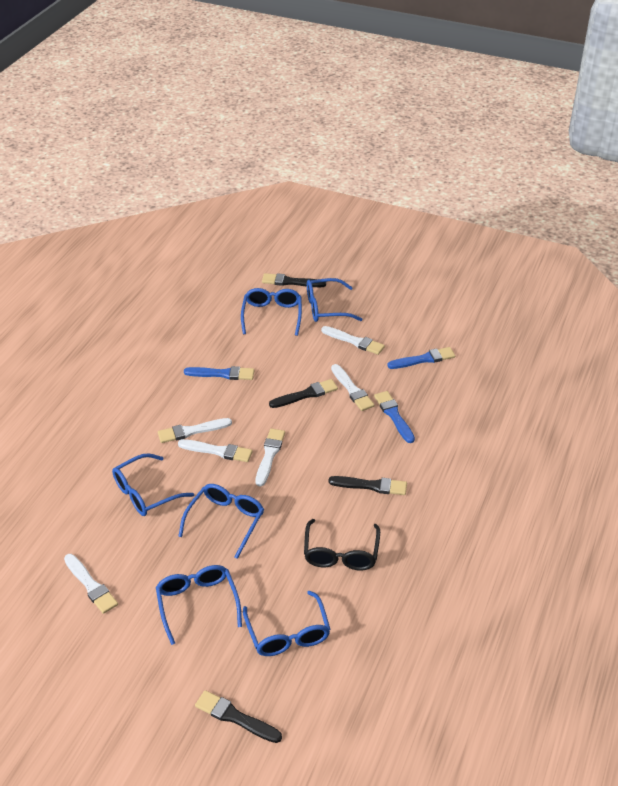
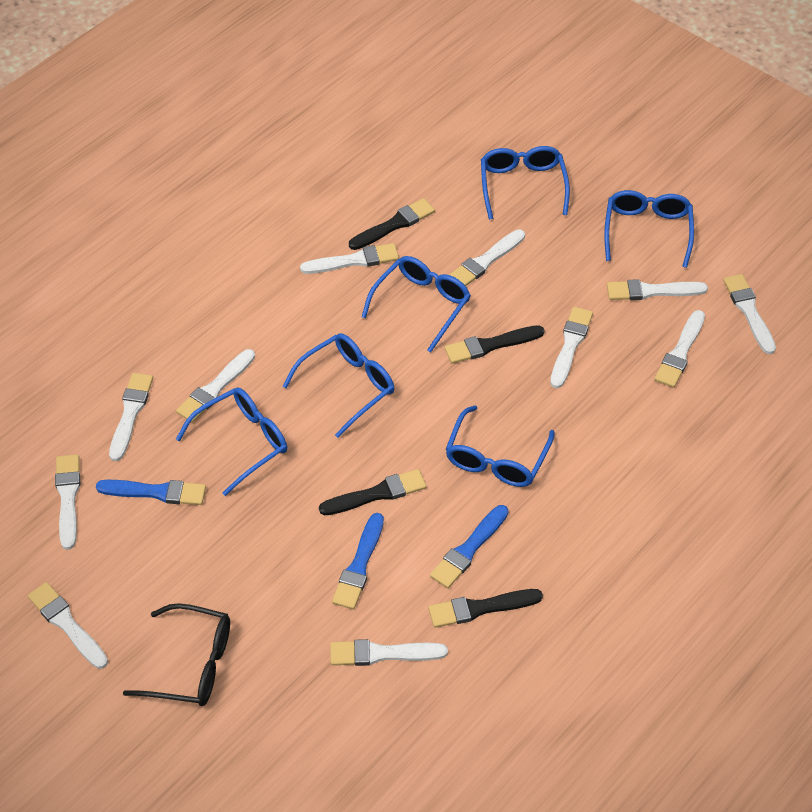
white brush: [64,554,118,614] [158,418,232,443] [178,439,253,462] [256,428,285,487] [321,326,385,355] [331,364,374,411] = 6 -> [28,582,108,669] [55,454,80,550] [109,373,153,461] [176,349,255,423] [300,243,399,274] [330,639,448,666] [449,229,525,286] [550,307,593,388] [607,279,708,300] [654,310,705,388] [723,274,776,354] = 11

